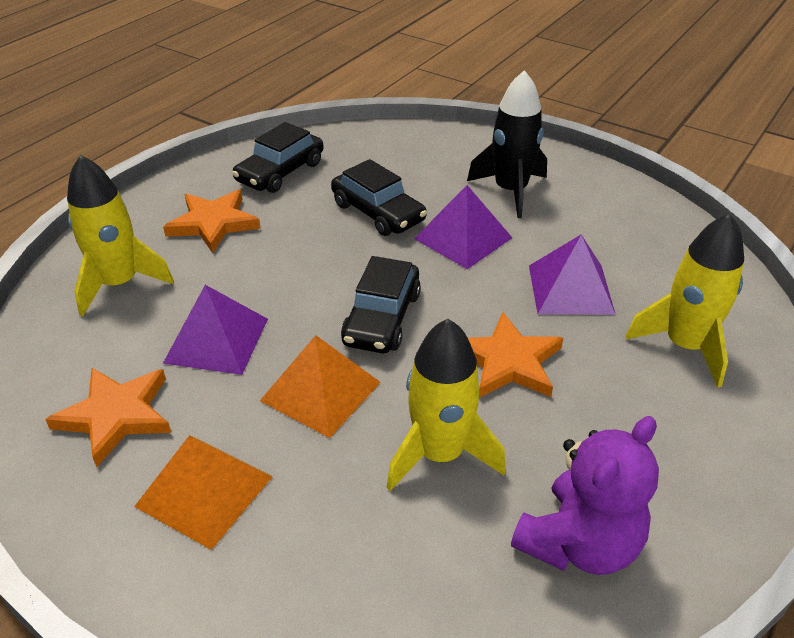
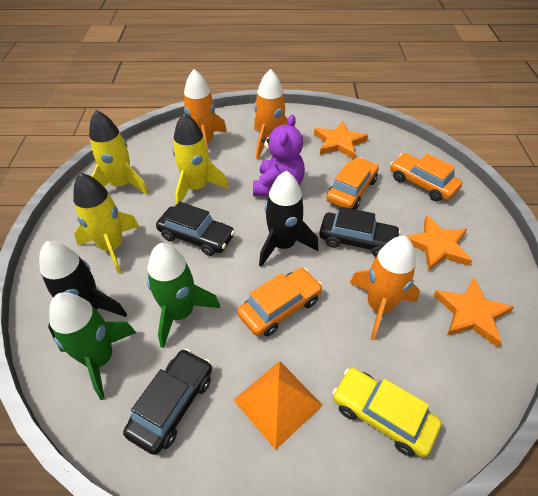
black rocket: [467,70,547,218] = 1 -> [39,241,127,339] [259,171,319,267] = 2
green rocket: none = 0 -> [49,292,136,400] [147,243,220,348] = 2
orange car: none = 0 -> [237,268,323,336] [326,157,379,209] [390,153,462,201] = 3
orange pyramid: [134,435,273,550] [260,335,381,438] = 2 -> [234,361,323,450] = 1
orange rocket: none = 0 -> [184,69,227,157] [254,69,296,160] [350,236,420,341] = 3
purple pyramid: [163,285,268,375] [414,185,512,269] [529,235,616,315] = 3 -> none = 0
yellow car: none = 0 -> [332,368,441,457] = 1

